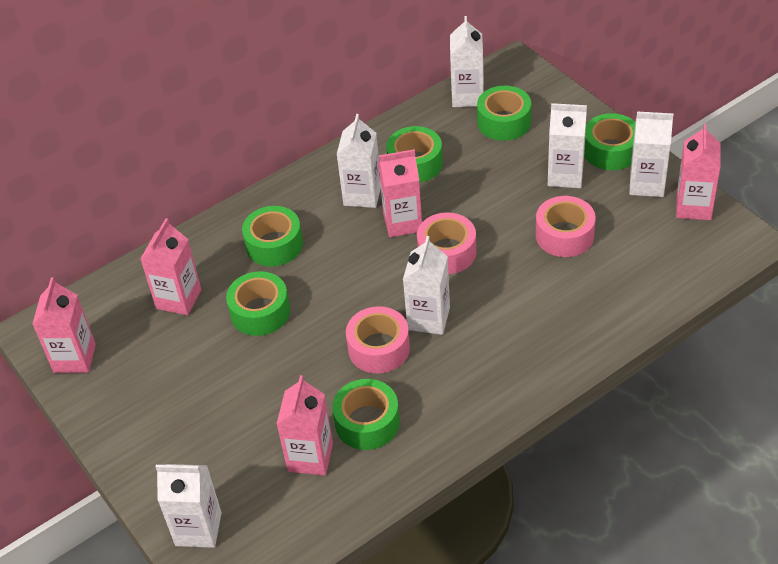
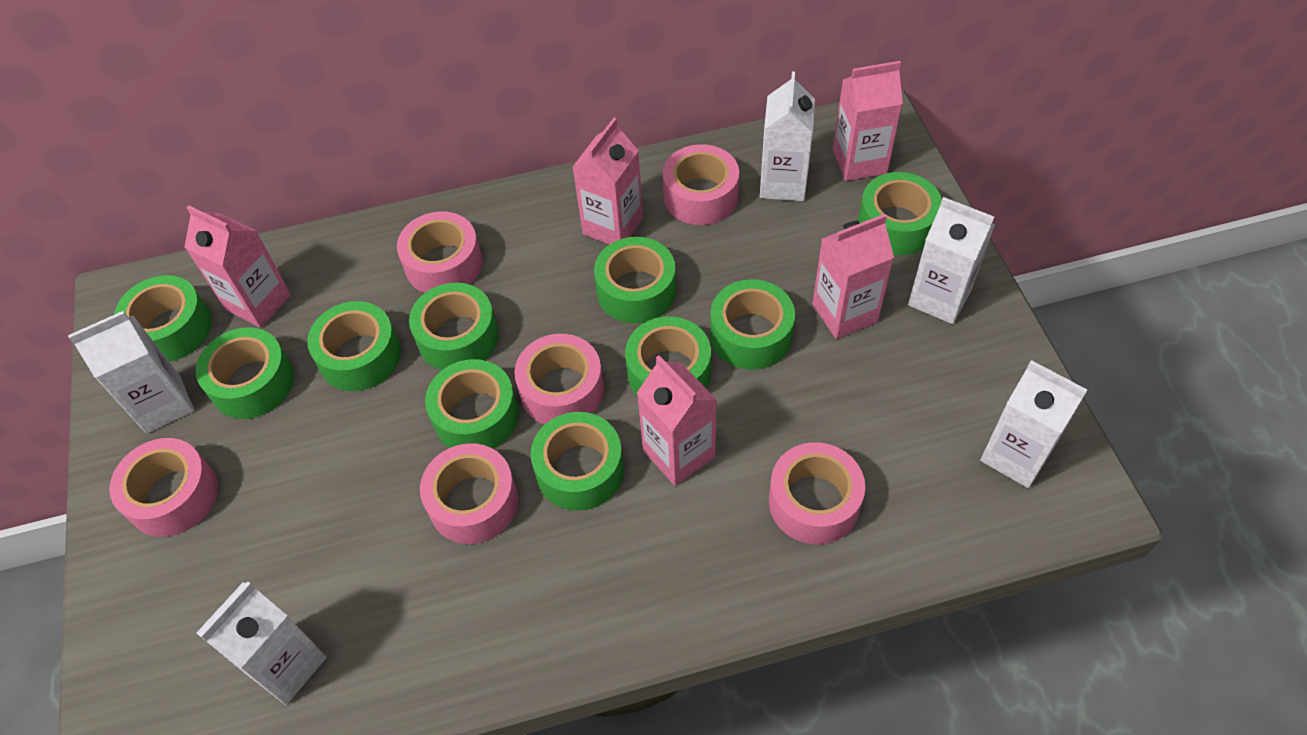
green tape: [226,271,290,336] [242,206,303,267] [332,379,400,450] [386,126,443,183] [477,86,531,141] [584,113,636,170] = 6 -> [114,275,212,362] [196,327,294,419] [307,301,401,391] [409,283,498,370] [425,359,519,449] [531,412,624,511] [594,237,676,323] [625,316,711,397] [710,279,795,370] [858,172,942,255] = 10
pink tape: [346,306,410,373] [417,212,476,274] [536,196,596,257] = 3 -> [109,438,218,537] [397,211,482,293] [420,443,518,544] [514,334,604,424] [663,144,739,225] [769,442,865,544] = 6
white carton: [156,464,222,548] [336,114,381,208] [403,236,450,335] [450,16,484,107] [548,103,587,188] [629,112,673,197] = 6 -> [68,311,194,433] [196,581,327,705] [760,72,815,201] [908,197,995,324] [980,360,1087,488] = 5

